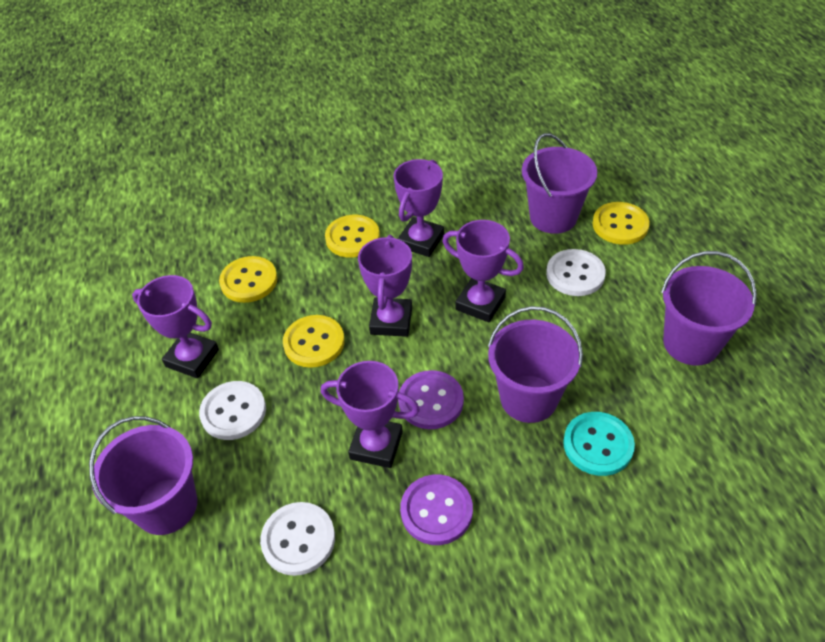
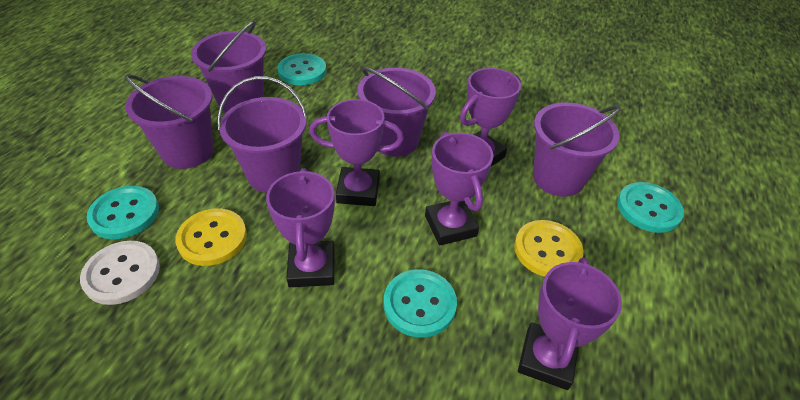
purple bucket: [89,416,197,535] [488,306,583,423] [522,133,597,234] [661,251,757,366] = 4 -> [125,74,214,169] [191,21,266,112] [217,76,308,193] [358,67,436,157] [533,103,621,197] = 5
purple button: [398,370,464,429] [400,475,473,545] = 2 -> none = 0
turquoise button: [563,412,635,476] = 1 -> [86,186,159,239] [277,53,327,85] [384,269,457,338] [617,182,684,233] = 4
white button: [199,381,266,440] [260,502,335,576] [546,249,606,296] = 3 -> [80,241,160,305] = 1
yellow button: [219,256,277,303] [283,315,345,368] [325,215,380,258] [592,202,650,245] = 4 -> [175,208,247,266] [514,220,583,277] = 2

